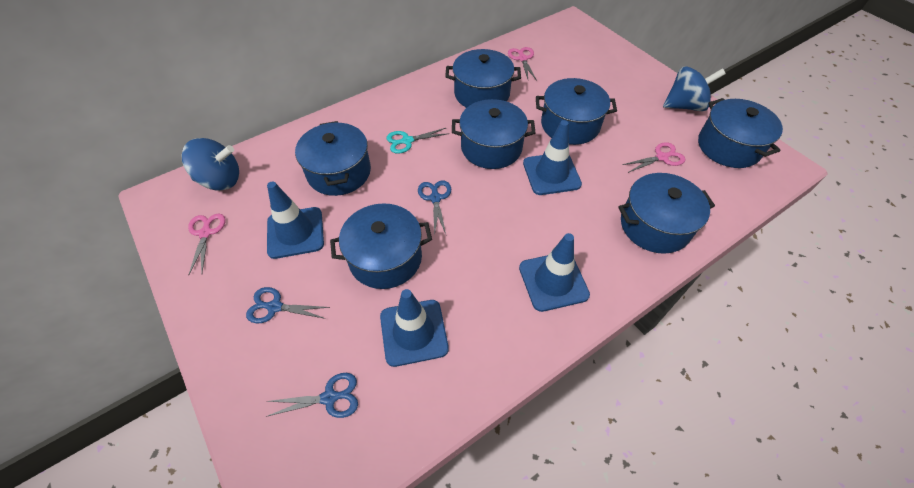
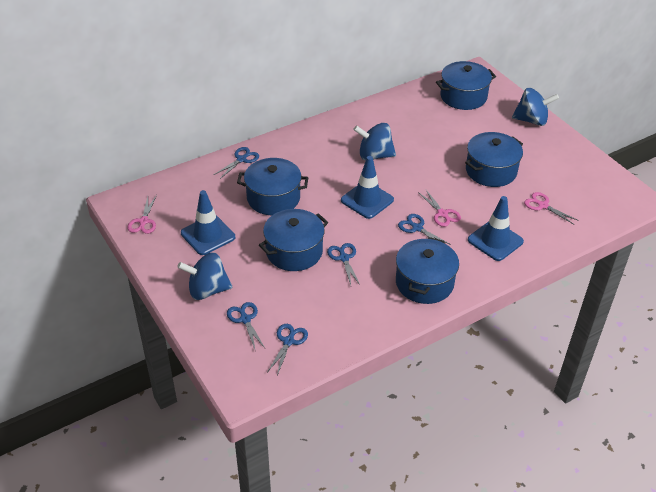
blue pot: [295,121,371,196] [330,203,432,289] [445,49,521,108] [452,99,536,169] [536,78,617,145] [618,173,715,254] [698,98,783,168] = 7 -> [237,158,309,215] [259,209,328,271] [396,237,459,304] [436,61,496,110] [465,132,523,187] = 5
blue scissors: [246,287,330,323] [266,373,358,418] [418,180,451,236] = 3 -> [214,147,259,179] [227,302,265,352] [268,324,308,375] [327,243,360,285] [398,214,451,245] = 5
blue spinning top: [181,138,239,190] [663,66,726,111] = 2 -> [177,252,232,300] [353,123,396,160] [512,88,559,126] = 3
blue traffic cone: [267,181,324,259] [380,289,449,367] [519,233,590,312] [523,120,582,195] = 4 -> [181,190,235,255] [341,156,394,219] [468,196,524,261] = 3
turquoise scissors: [386,128,450,154] = 1 -> none = 0

